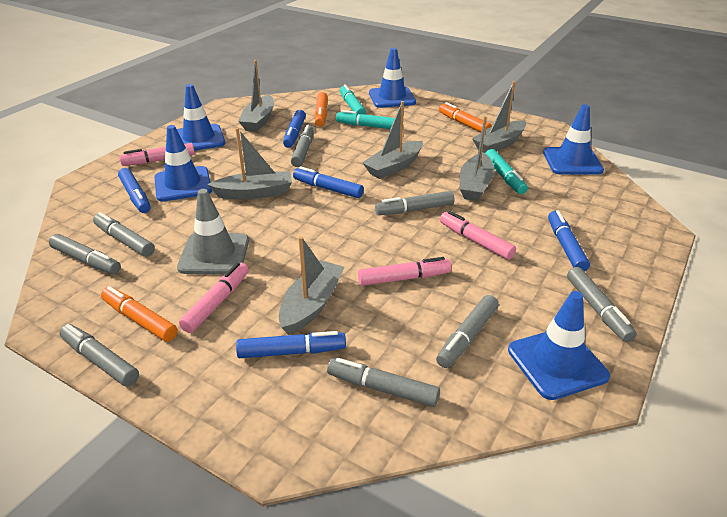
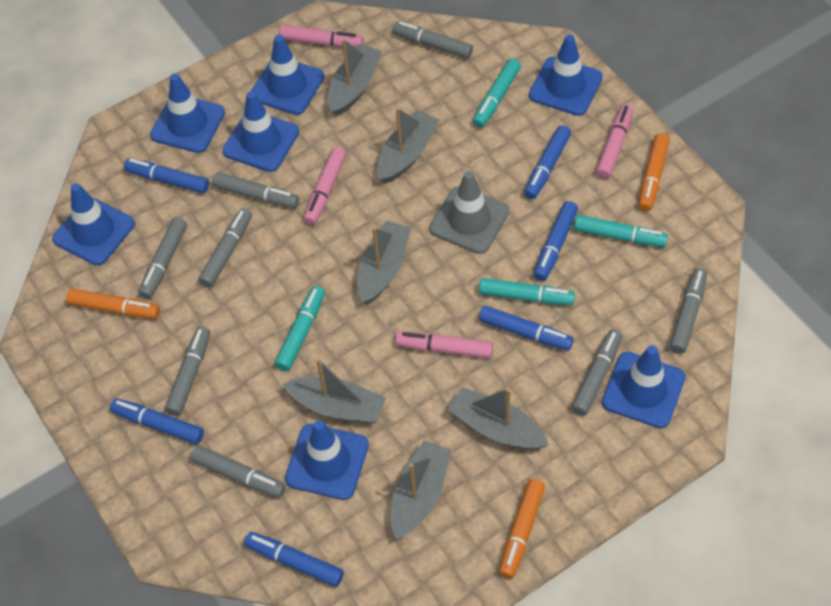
blue marker: [118,168,151,213] [236,331,346,358] [283,110,306,148] [293,166,364,198] [548,210,590,271] = 5 -> [110,398,204,444] [124,158,209,194] [244,532,344,587] [479,306,574,351] [524,125,571,199] [534,201,578,281] = 6
blue traffic cone: [154,125,212,202] [177,84,225,151] [369,48,416,108] [508,291,610,400] [543,104,604,174] = 5 -> [52,183,135,265] [150,73,225,153] [223,91,299,172] [251,35,324,115] [285,420,369,500] [529,34,603,116] [602,345,685,428] = 7
turquoise marker: [336,110,395,129] [340,85,366,114] [485,149,528,194] = 3 -> [275,286,325,371] [473,58,521,128] [479,278,575,305] [574,215,668,247] = 4

